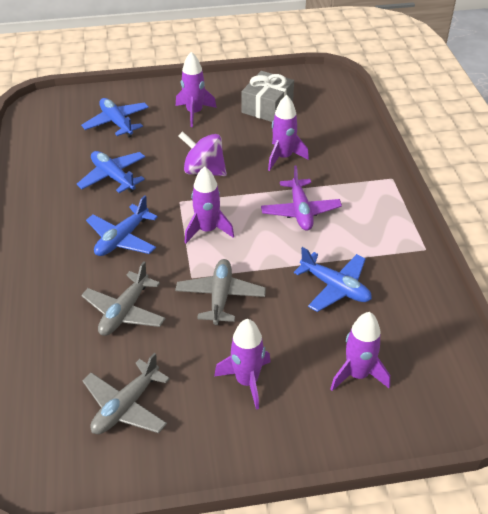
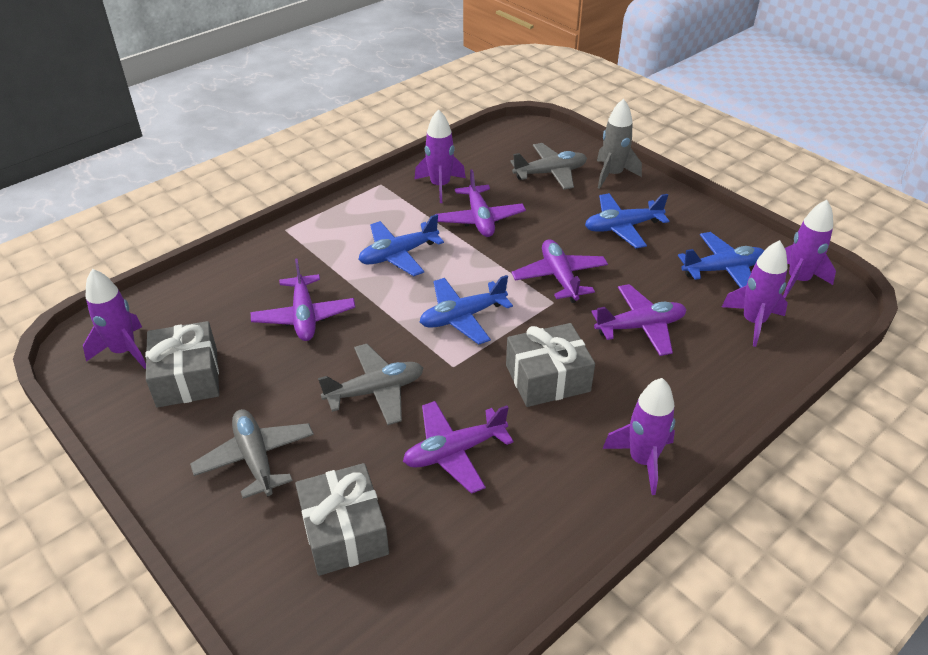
grey gift: [241,71,294,122] = 1 -> [145,321,219,408] [295,463,389,576] [506,323,595,407] = 3
grey rocket: none = 0 -> [597,99,642,189] = 1
purple plane: [261,166,342,231] = 1 -> [251,258,355,341] [403,401,514,494] [435,169,526,237] [511,239,608,303] [591,284,686,356] = 5
purple spinning top: [179,131,227,176] = 1 -> none = 0

